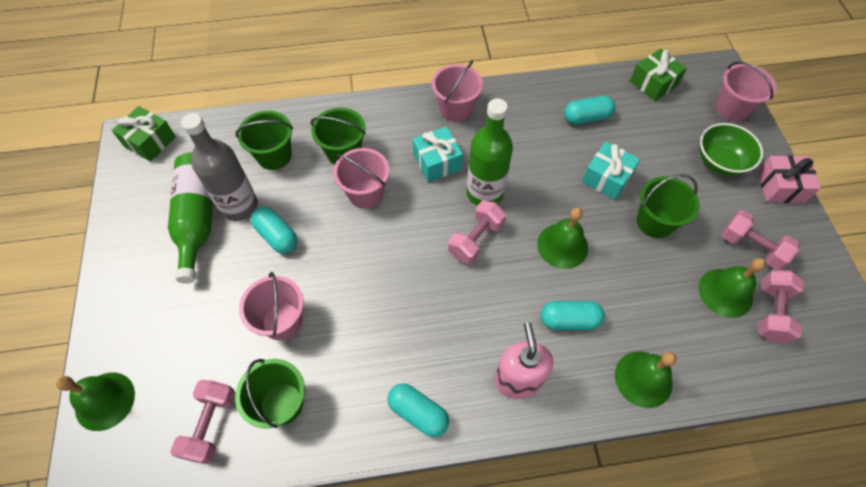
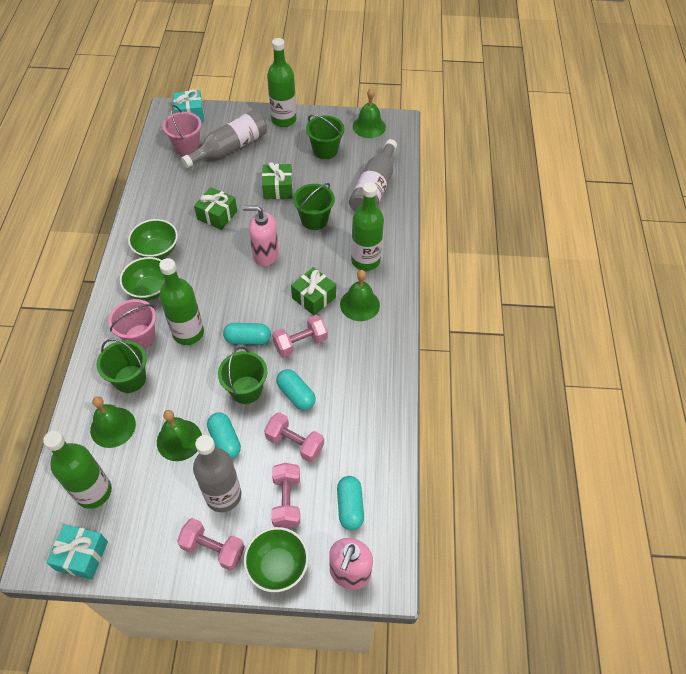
green bottle: [168,152,213,284] [467,99,513,206] = 2 -> [43,431,112,509] [159,258,204,345] [267,38,296,127] [351,182,384,271] = 4
green bowl: [700,123,763,176] = 1 -> [120,257,165,301] [128,219,178,259] [244,527,309,592] = 3
green gift: [112,106,176,162] [630,49,687,101] = 2 -> [194,187,237,230] [262,162,293,199] [291,267,336,315] = 3
grey bottle: [181,113,258,221] = 1 -> [181,110,267,168] [193,435,241,512] [349,139,397,212] = 3
pink bucket: [239,272,304,340] [333,148,390,209] [432,60,483,122] [716,61,777,121] = 4 -> [108,299,156,349] [163,105,202,155] = 2
pink gift: [757,155,821,203] = 1 -> none = 0
pink soap dispenser: [494,323,553,399] = 1 -> [243,206,279,266] [329,538,373,590] = 2

